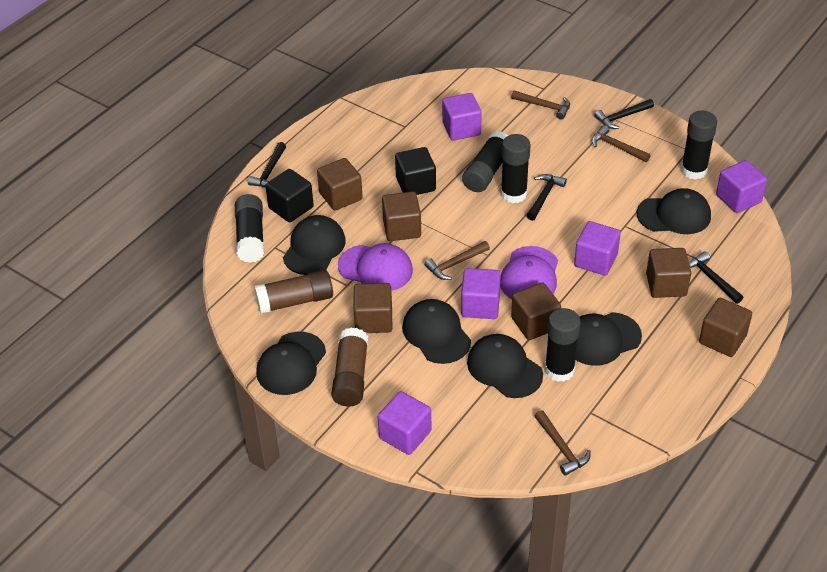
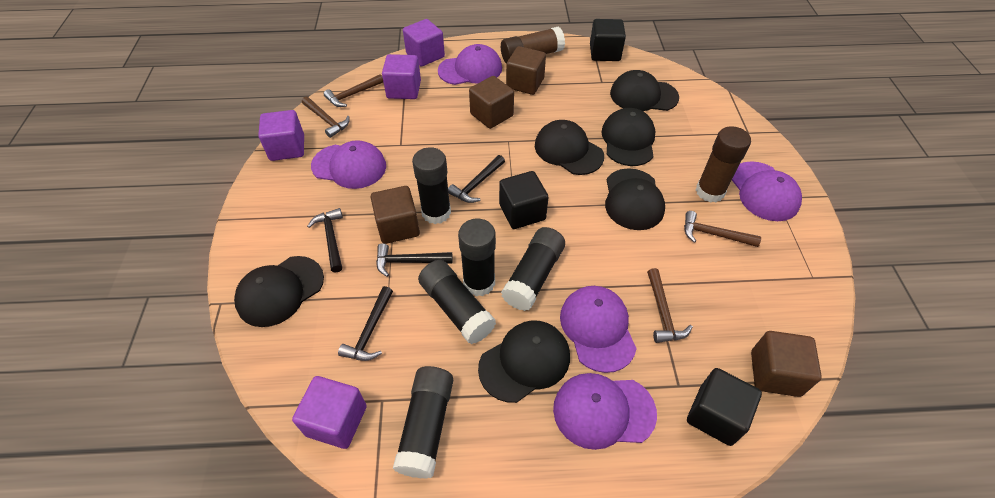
black cube: [265,169,314,222] [395,147,436,195] = 2 -> [499,171,549,229] [590,19,626,61] [687,368,762,446] = 3
brown cube: [317,158,363,211] [354,283,392,333] [382,192,421,241] [511,283,561,340] [646,248,692,298] [699,298,752,357] = 6 -> [371,186,420,244] [469,76,514,129] [506,46,546,95] [751,331,822,397] = 4
purple cap: [338,243,413,291] [500,246,558,299] = 2 -> [311,140,386,189] [438,44,502,85] [553,373,657,450] [560,286,637,373] [732,161,802,221] = 5
purple cube: [378,391,432,455] [442,93,482,141] [461,268,501,319] [574,221,621,276] [716,160,767,213] = 5 -> [258,110,304,161] [292,376,367,449] [382,54,421,99] [403,19,445,67] = 4

